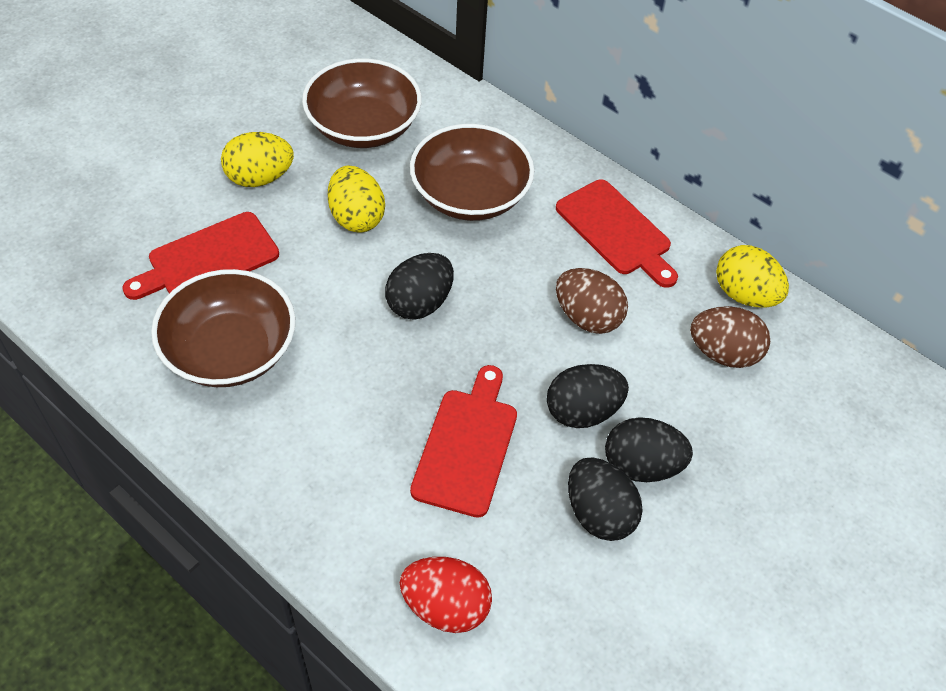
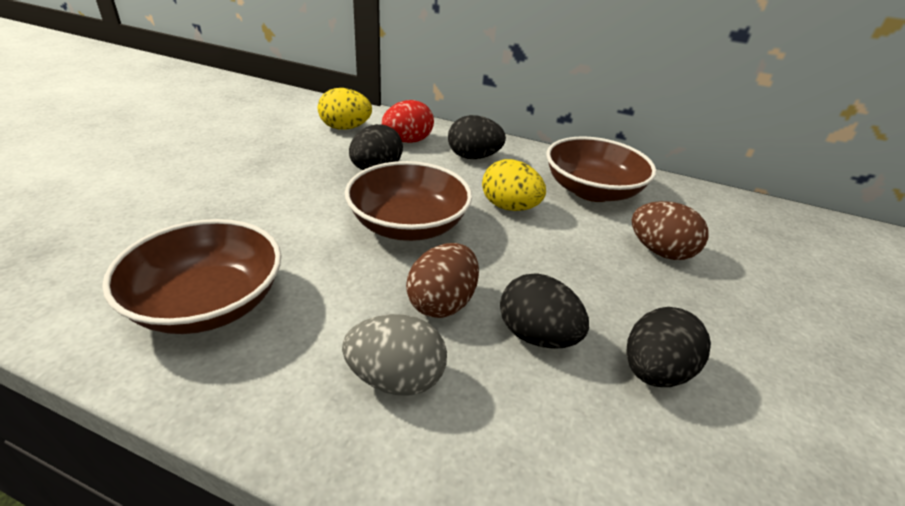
grey egg: none = 0 -> [342,314,447,396] = 1
red cutting board: [122,212,279,300] [410,365,517,518] [556,179,678,288] = 3 -> none = 0
yellow egg: [221,132,294,187] [328,166,385,232] [716,245,789,307] = 3 -> [318,88,372,130] [482,159,546,211] = 2

